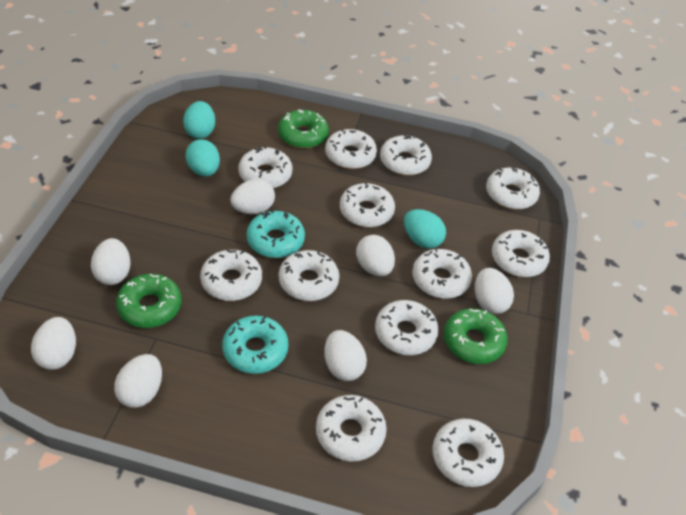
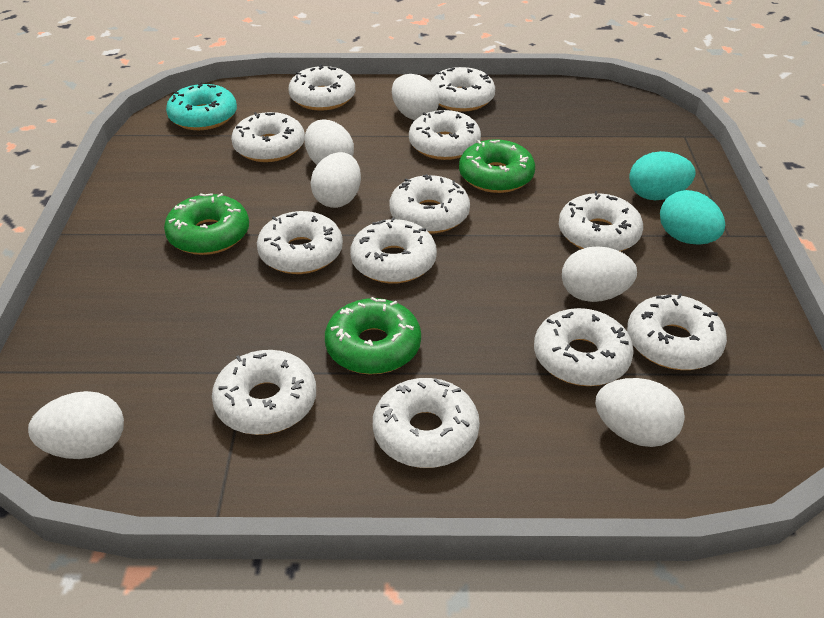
turquoise donut: [222,315,289,374] [246,210,305,258] = 2 -> [166,82,237,130] = 1
turquoise egg: [183,101,215,139] [185,139,220,177] [404,209,446,249] = 3 -> [629,151,696,200] [660,190,725,244] = 2
white egg: [31,317,76,370] [91,238,131,285] [114,354,162,408] [230,179,275,214] [324,330,367,381] [356,235,395,276] [475,268,514,314] = 7 -> [28,391,124,459] [305,120,354,165] [311,152,361,208] [392,74,439,120] [562,246,637,302] [595,378,685,447] = 6

